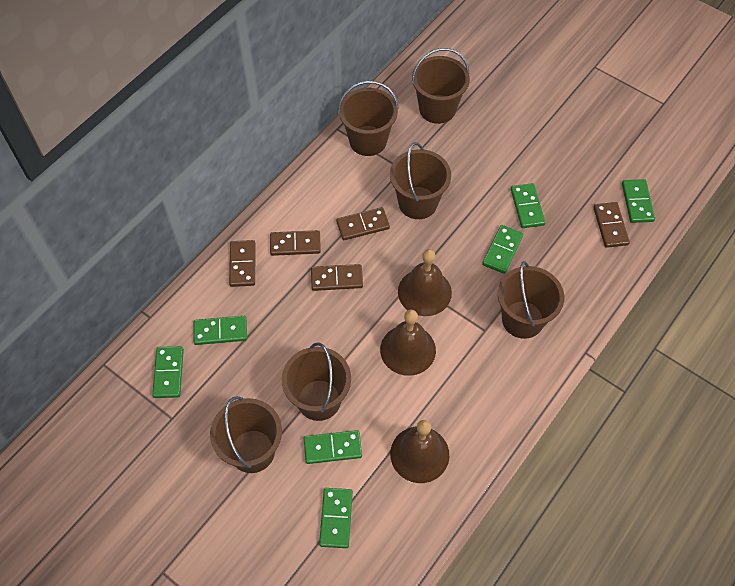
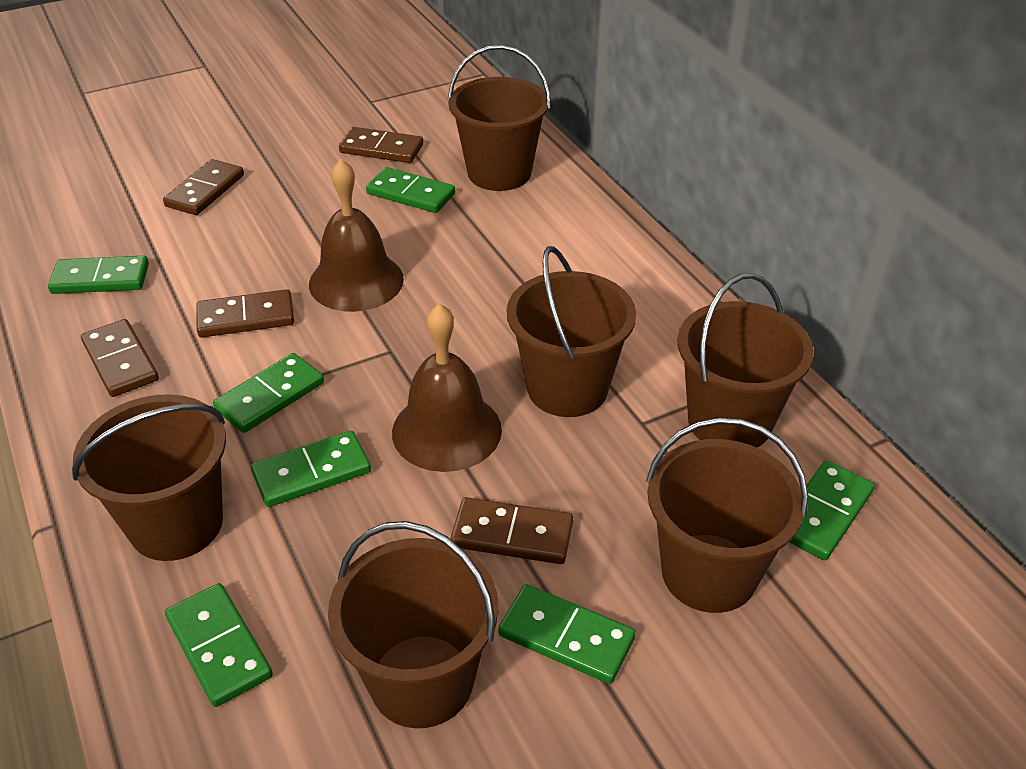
brown bell: [380,310,436,376] [390,420,449,483] [398,249,452,316] = 3 -> [309,159,404,312] [392,303,502,472] = 2

